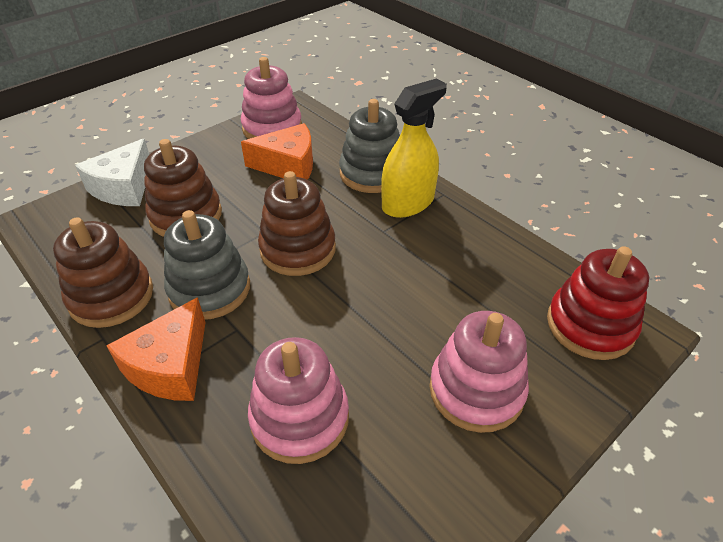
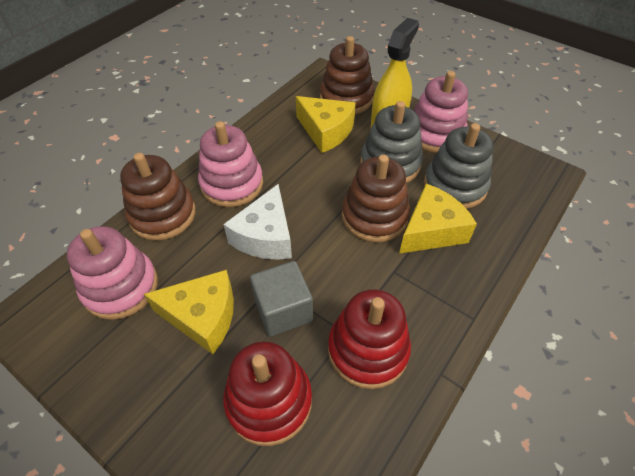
grey cube: none = 0 -> [250,261,313,337] = 1
orange cheese: [106,297,206,401] [241,123,313,180] = 2 -> none = 0
red stacking toy: [547,246,649,360] = 1 -> [223,341,312,446] [328,289,411,389] = 2
yellow cheese: none = 0 -> [144,270,234,354] [296,96,356,153] [399,183,477,254] = 3

